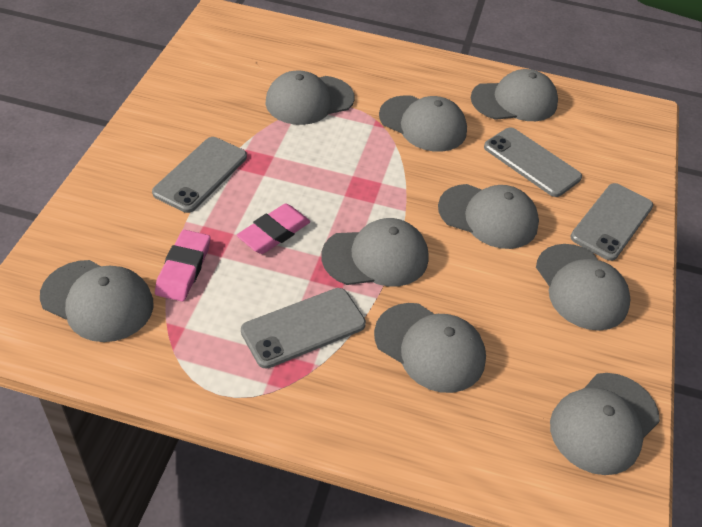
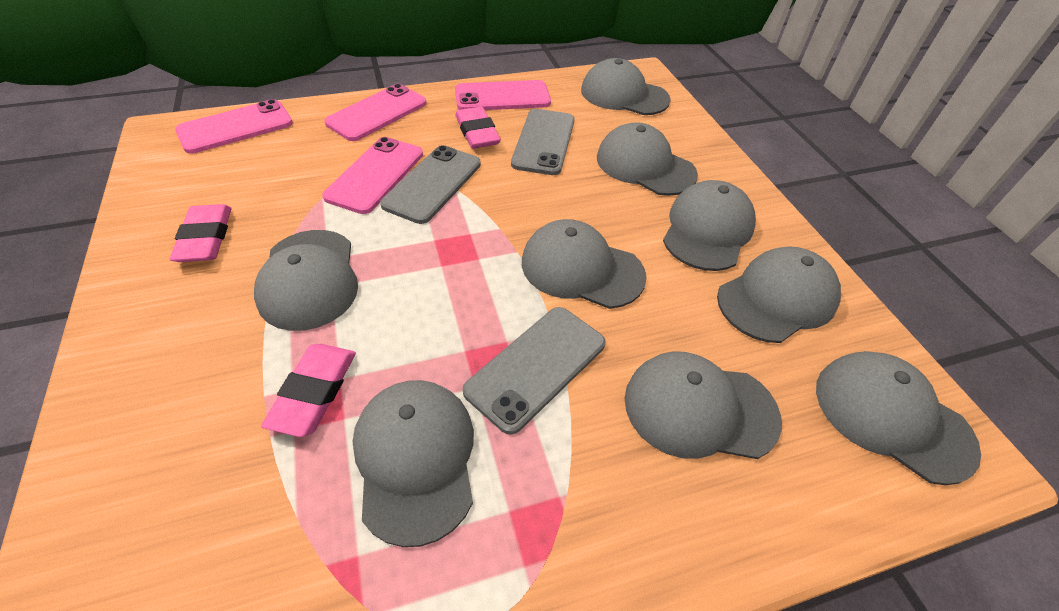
grey phone: [152,137,247,213] [241,288,366,369] [484,128,582,197] [570,183,653,261] = 4 -> [380,145,481,224] [463,307,606,435] [511,109,574,175] = 3
pink eraser: [155,230,210,301] [237,204,310,254] = 2 -> [170,204,232,262] [261,344,356,437] [455,107,501,149] = 3
pink phone: none = 0 -> [175,99,293,154] [322,137,423,214] [325,84,427,141] [455,80,551,110] = 4

